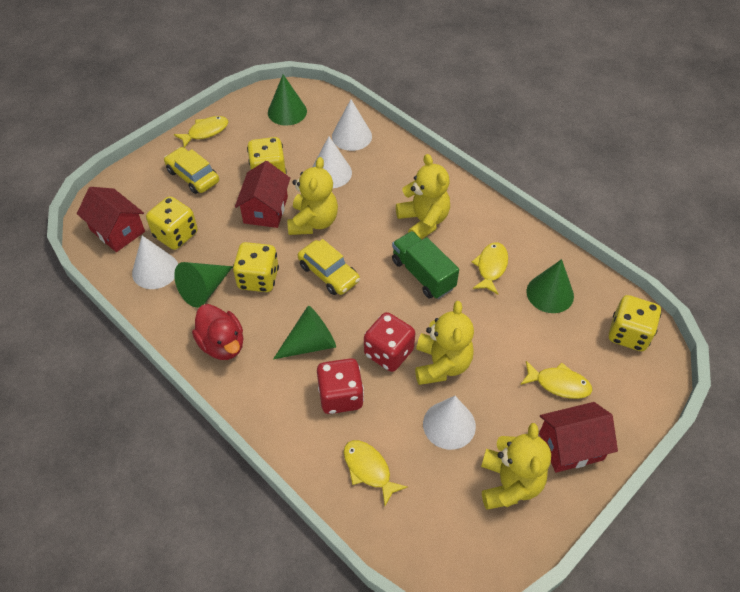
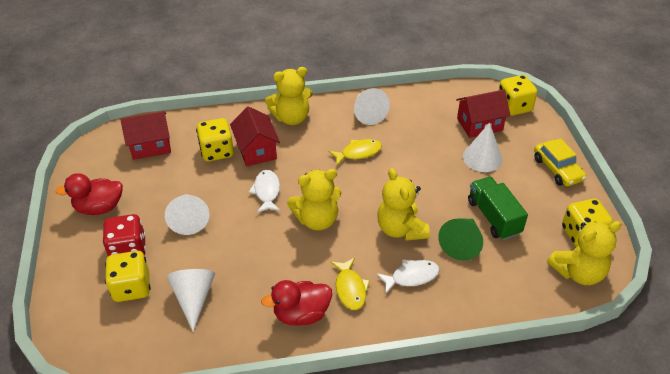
green cone: [174,262,233,308] [268,74,307,126] [273,306,336,359] [526,259,574,313] = 4 -> [438,219,483,260] = 1
red dice: [317,358,364,414] [364,312,415,372] = 2 -> [102,214,146,256] = 1
red duck: [192,304,243,360] = 1 -> [55,173,123,215] [261,280,332,325] = 2
white fish: none = 0 -> [249,170,280,213] [376,259,440,293] = 2
yellow car: [164,147,219,194] [298,239,360,295] = 2 -> [534,138,587,186] = 1
yellow fish: [174,116,228,148] [344,440,408,506] [472,242,508,294] [520,361,593,399] = 4 -> [328,139,382,165] [330,257,370,310] = 2

